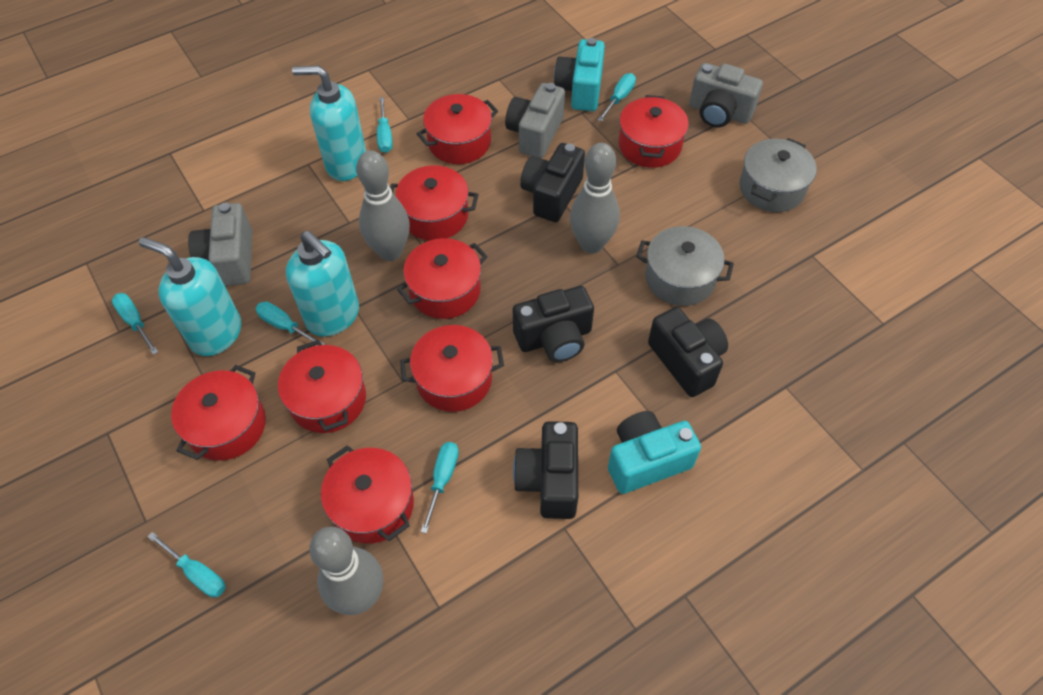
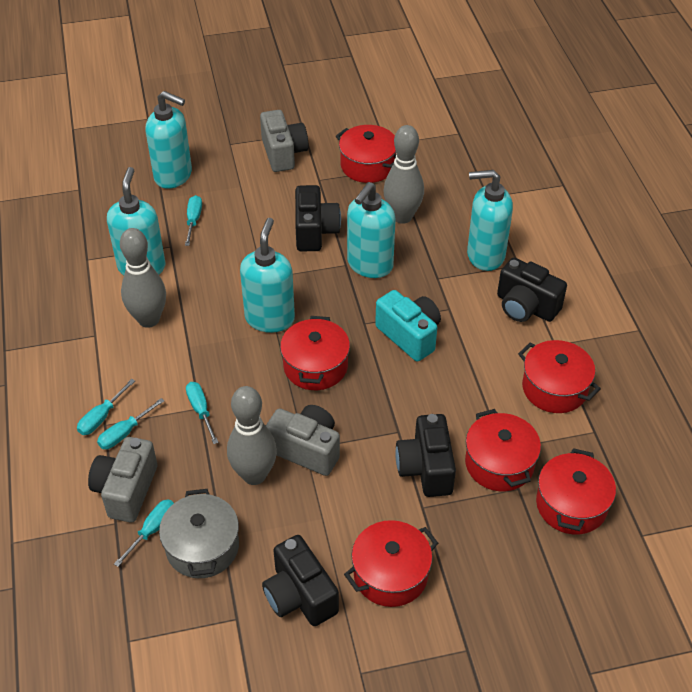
grey pot: [636,226,734,306] [739,138,817,212] = 2 -> [159,489,239,578] = 1
red pot: [171,365,266,461] [278,340,366,433] [321,445,414,544] [390,165,479,241] [397,238,488,319] [400,325,504,412] [417,94,498,164] [619,95,689,168] = 8 -> [280,316,350,390] [336,125,396,183] [344,520,438,607] [465,409,541,491] [518,340,601,413] [536,448,616,535] = 6
turquoise camera: [554,38,605,111] [608,411,701,494] = 2 -> [375,290,441,362] = 1
turquoise screwdriver: [112,293,158,355] [147,532,226,597] [255,301,326,345] [377,97,393,153] [421,442,459,534] [598,73,636,122] = 6 -> [77,379,135,435] [97,398,164,449] [114,499,174,567] [185,195,202,246] [186,382,219,444] = 5
turquoise soap dispenser: [139,237,241,356] [286,231,359,337] [292,66,366,181] = 3 -> [107,167,165,275] [145,91,192,189] [240,218,295,333] [347,182,396,278] [467,170,513,271] = 5

